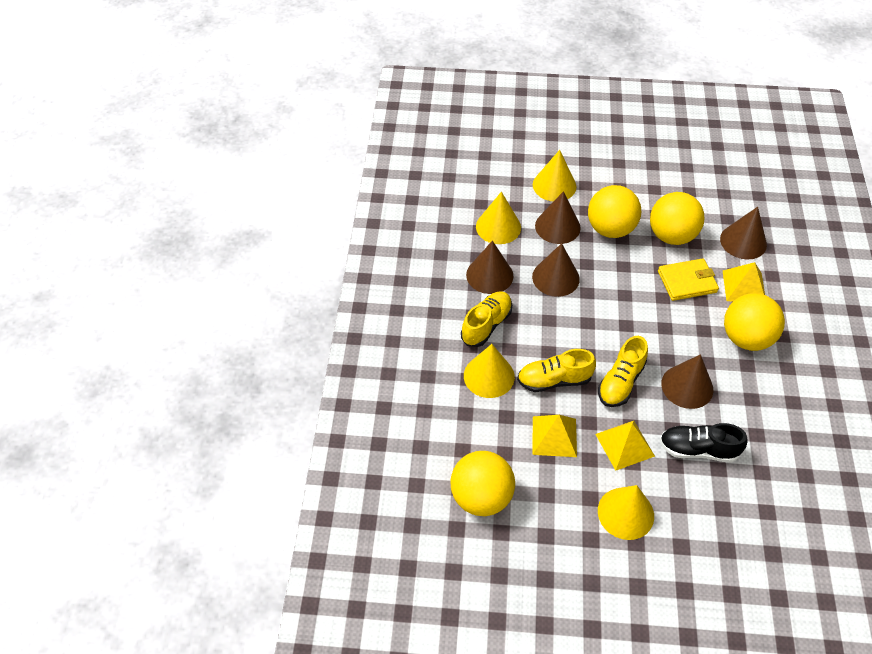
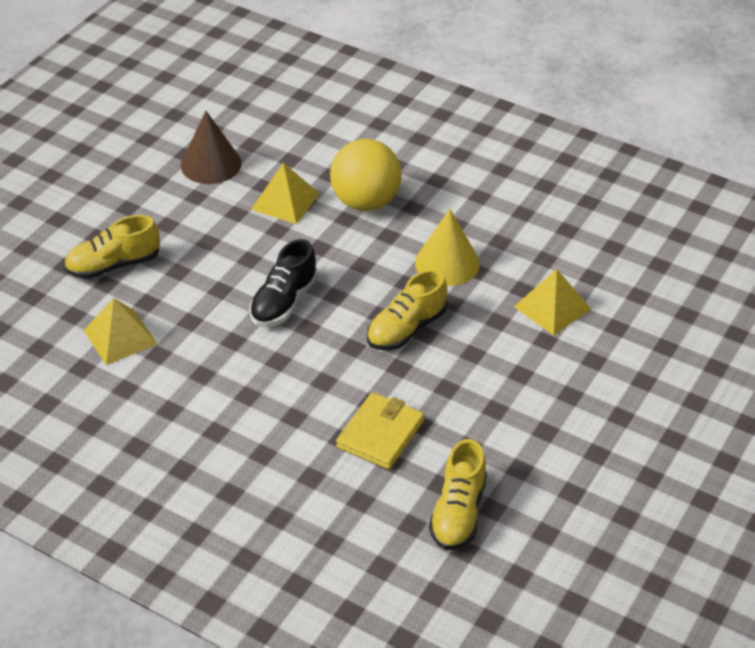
brown cone: [466,241,513,294] [532,243,580,297] [535,191,581,244] [661,354,713,409] [720,207,767,259] = 5 -> [181,111,242,184] = 1
yellow ball: [450,451,515,516] [588,185,641,238] [650,192,704,245] [724,293,785,351] = 4 -> [330,139,402,211] = 1
yellow cone: [464,344,515,398] [476,192,521,244] [533,150,576,201] [598,485,654,540] = 4 -> [415,209,480,286] = 1

